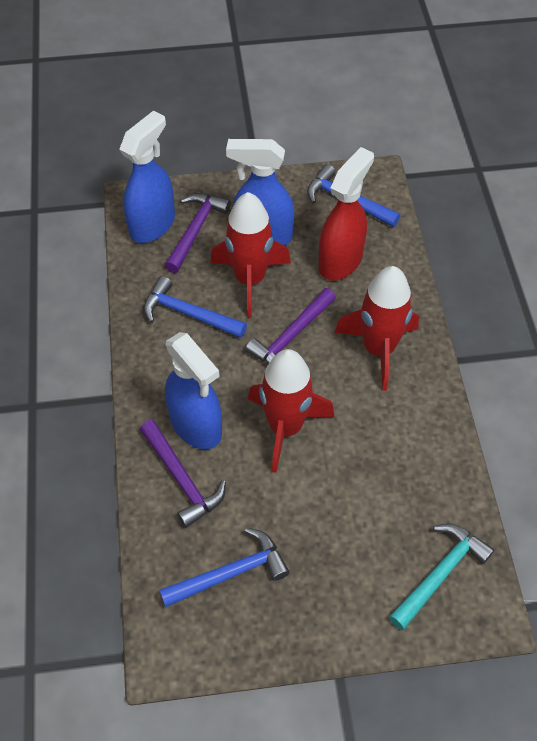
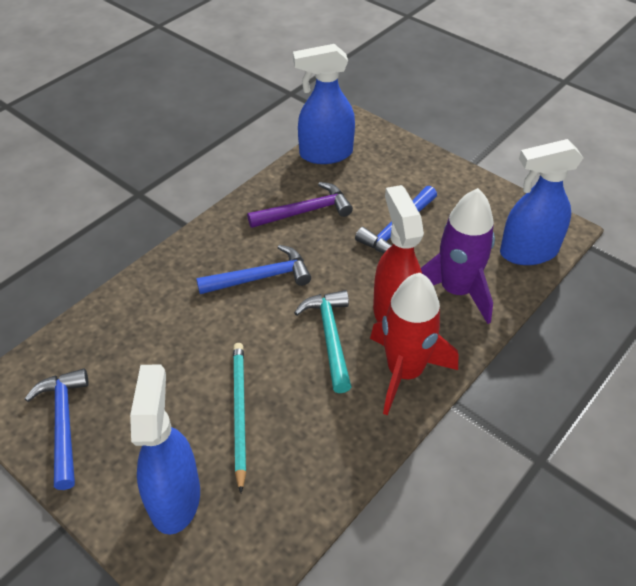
purple hammer: [140,420,226,528] [165,193,231,273] [245,288,336,365] = 3 -> [247,182,353,228] = 1
purple rocket: none = 0 -> [421,188,495,324] = 1
red rocket: [210,192,291,317] [248,349,334,473] [335,266,419,391] = 3 -> [370,273,458,415] = 1
turquoise pencil: none = 0 -> [233,343,246,493] = 1

